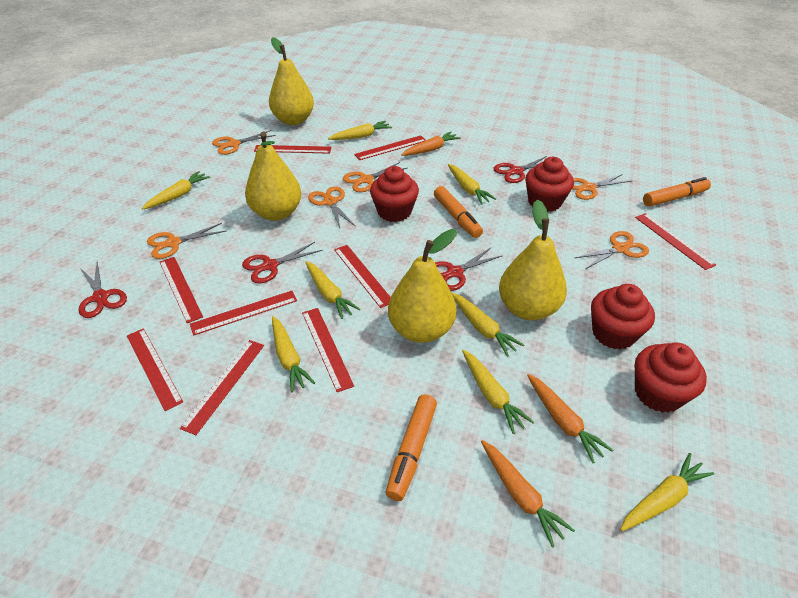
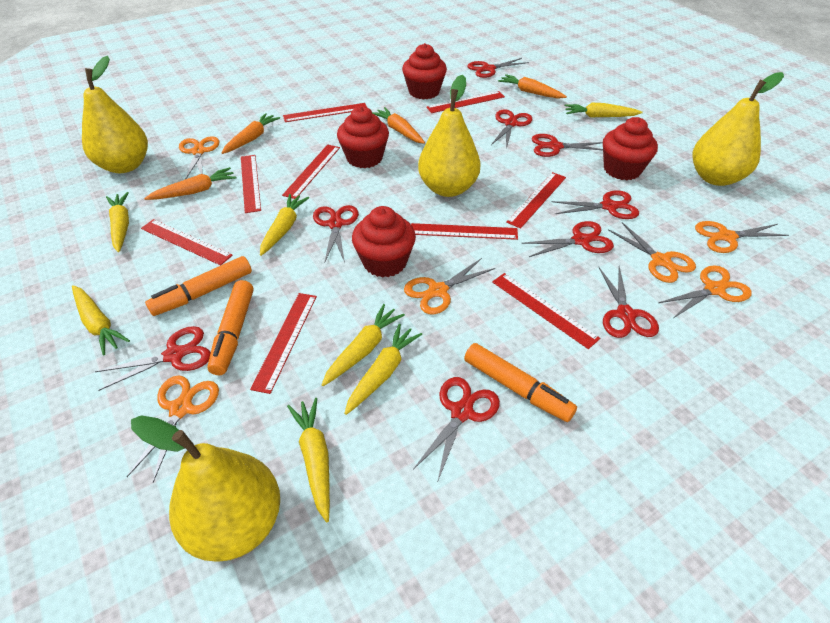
orange carrot: [401,131,461,156] [481,440,575,548] [527,374,613,463] = 3 -> [144,167,236,200] [221,113,280,154] [372,107,425,144] [498,74,567,99] = 4
red scissors: [79,262,127,318] [242,242,322,284] [435,248,503,291] [493,156,547,183] = 4 -> [95,326,211,391] [313,205,359,263] [413,377,500,483] [467,58,529,78] [491,109,533,148] [521,221,614,257] [532,134,603,157] [552,190,639,219] [599,267,659,338] = 9
yellow carrot: [142,171,210,210] [272,316,315,392] [305,261,360,319] [328,121,392,140] [448,164,496,205] [452,293,524,357] [462,350,534,434] [620,453,714,531] = 8 -> [72,285,130,356] [106,192,129,252] [260,194,309,256] [287,398,330,522] [322,304,405,386] [344,324,422,415] [565,103,643,117] = 7

